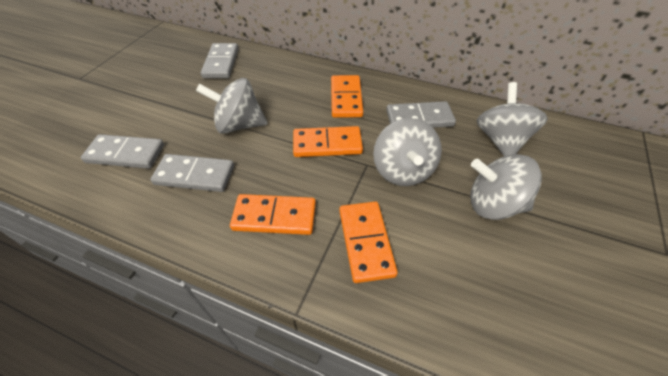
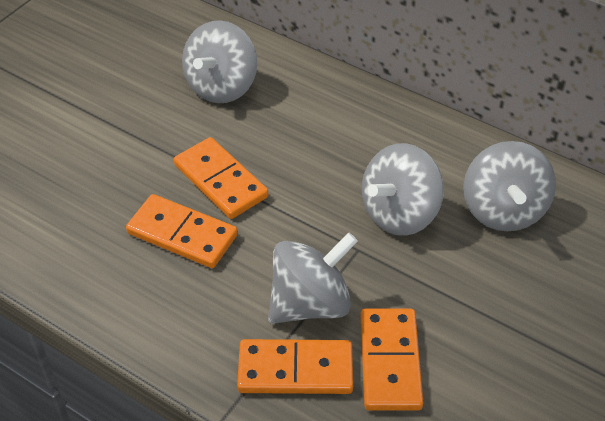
grey domino: [81,134,164,169] [150,154,234,192] [201,43,239,78] [386,101,456,128] = 4 -> none = 0

